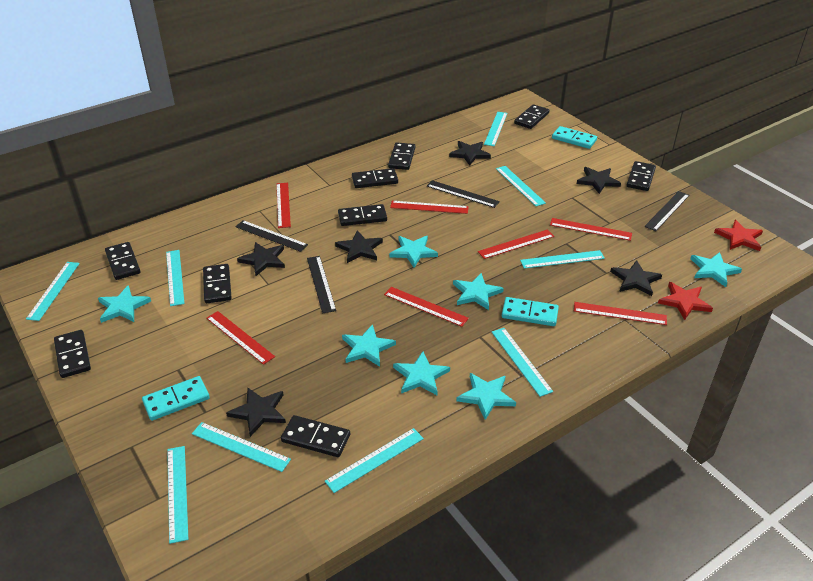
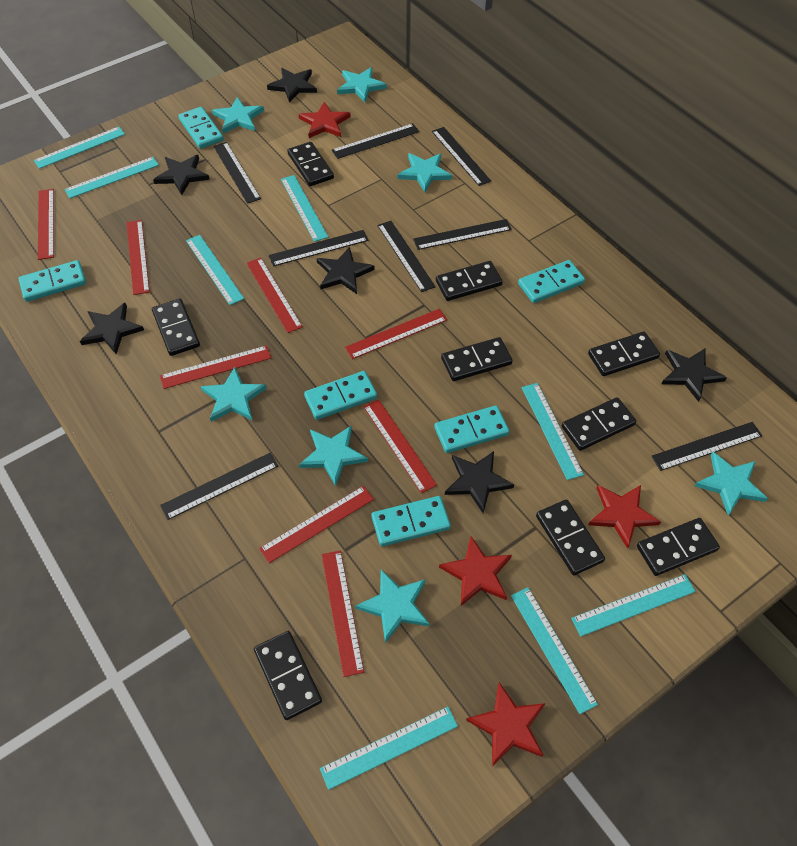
black ruler: [235,220,308,252] [307,256,336,313] [427,180,500,208] [644,191,689,231] = 4 -> [160,453,278,520] [213,142,261,204] [269,230,368,266] [332,123,419,159] [377,221,436,292] [413,219,512,250] [432,127,491,186] [651,422,762,471] = 8
red ruler: [206,311,275,365] [276,183,291,228] [384,287,469,327] [390,201,469,214] [478,229,555,259] [550,218,632,241] [574,302,667,325] = 7 -> [38,189,54,260] [127,220,150,295] [160,345,271,389] [247,258,303,333] [259,486,374,563] [321,550,364,677] [345,309,447,359] [363,399,437,493] = 8
red star: [658,282,713,320] [714,220,763,251] = 2 -> [299,102,351,138] [439,536,512,606] [466,682,545,767] [588,485,661,549] = 4
turquoise domino: [142,376,210,421] [502,297,559,326] [552,126,597,149] = 3 -> [18,260,86,302] [178,107,224,149] [304,371,377,420] [371,496,451,547] [434,405,509,453] [518,260,585,303] = 6
turquoise ruler: [26,262,80,321] [166,250,185,306] [167,446,188,544] [192,422,291,472] [325,428,424,493] [484,112,507,146] [492,328,553,397] [496,166,546,206] [520,250,605,269] = 9 -> [34,127,125,169] [64,157,159,198] [186,235,244,305] [281,175,328,242] [320,707,458,790] [511,587,598,714] [522,383,584,480] [571,574,696,637] = 8

